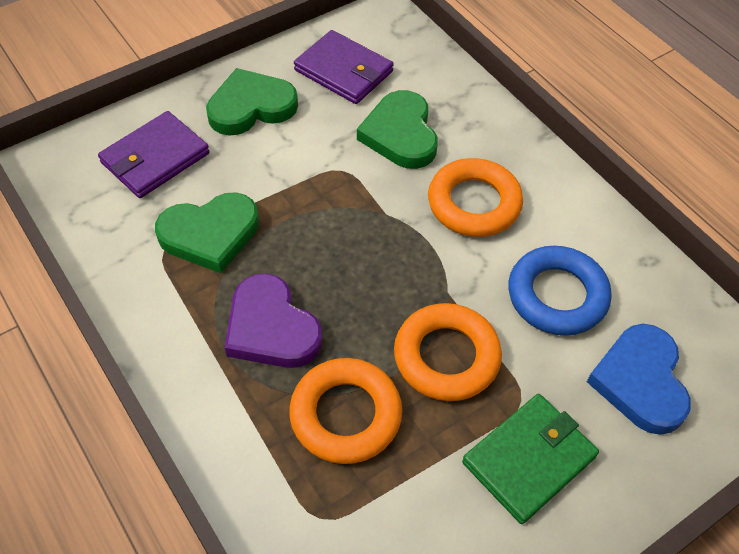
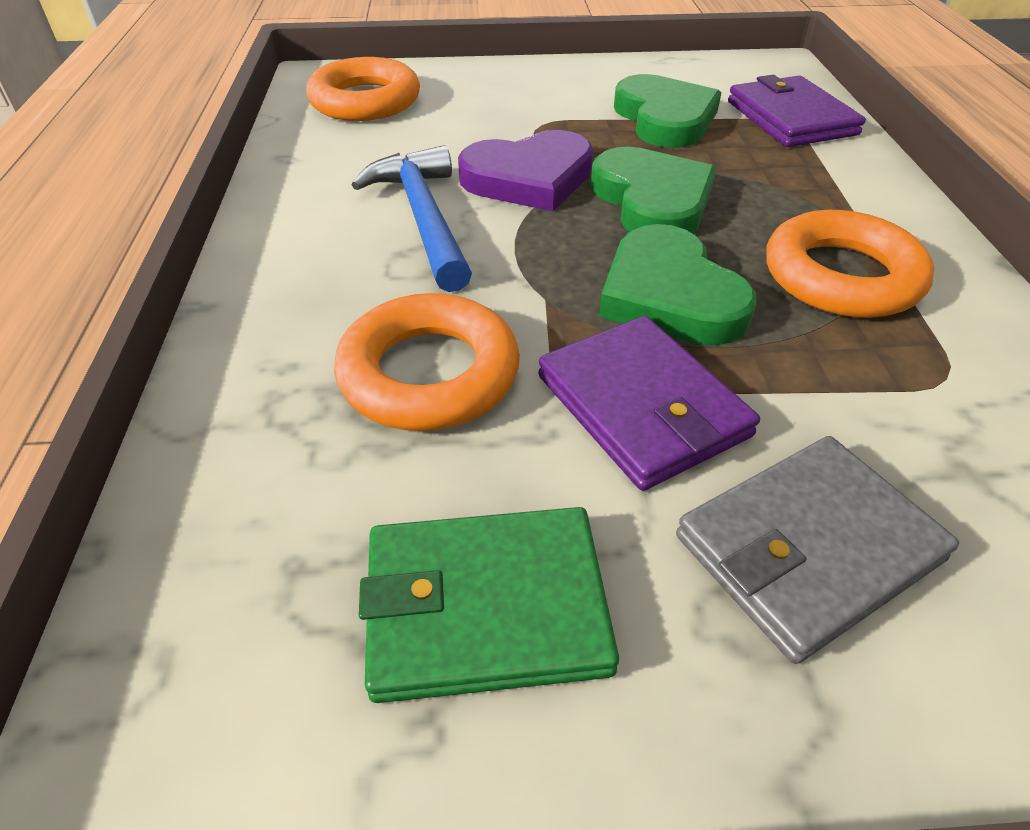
blue hammer: none = 0 -> [352,145,472,292] = 1
blue heart: [587,324,691,435] = 1 -> none = 0
blue ring: [508,246,612,336] = 1 -> none = 0
grey wallet: none = 0 -> [676,436,959,664] = 1

